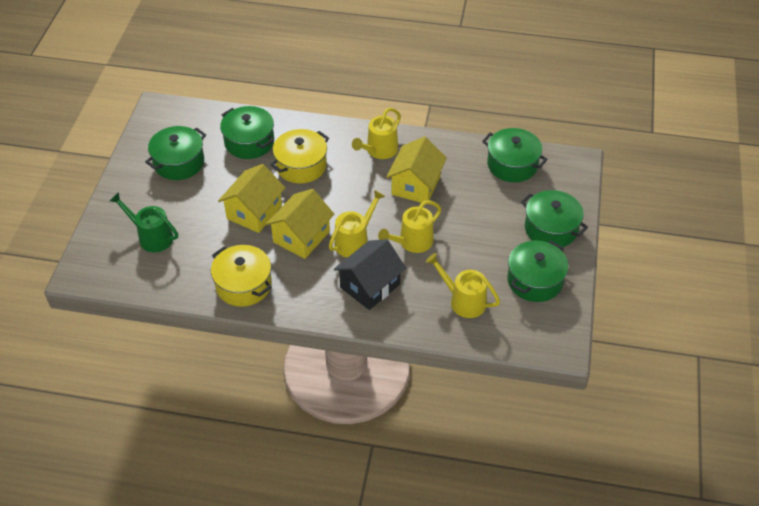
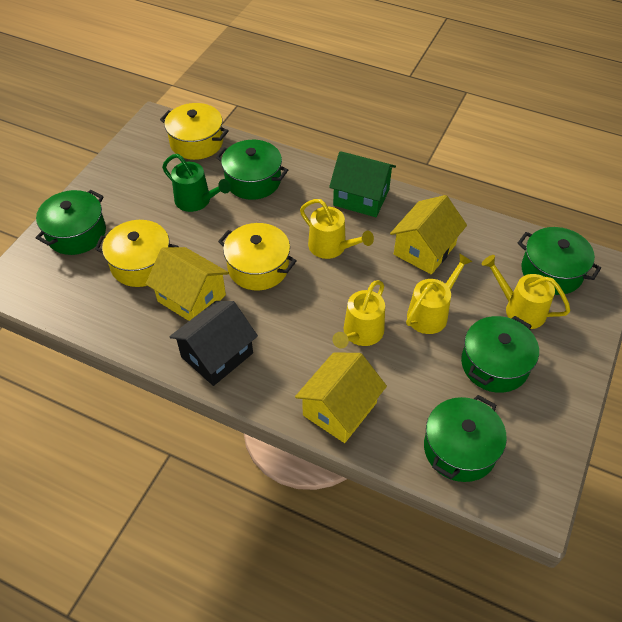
green house: none = 0 -> [329,151,396,217] = 1
yellow pot: [211,245,272,307] [270,129,329,184] = 2 -> [95,220,179,287] [160,103,229,160] [218,223,297,290] = 3

